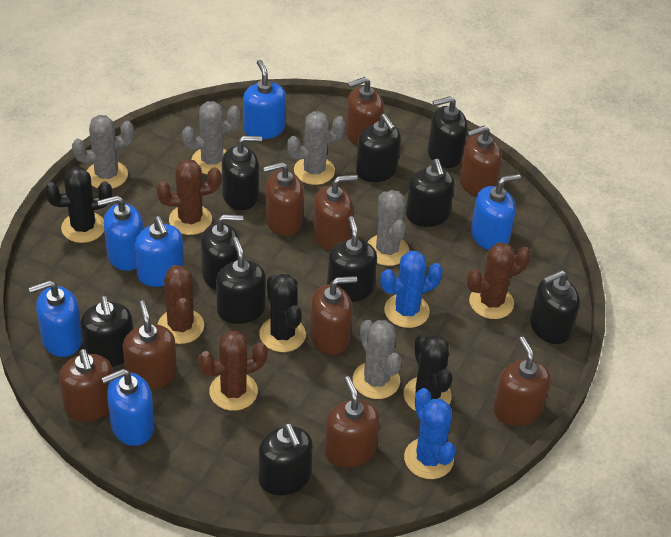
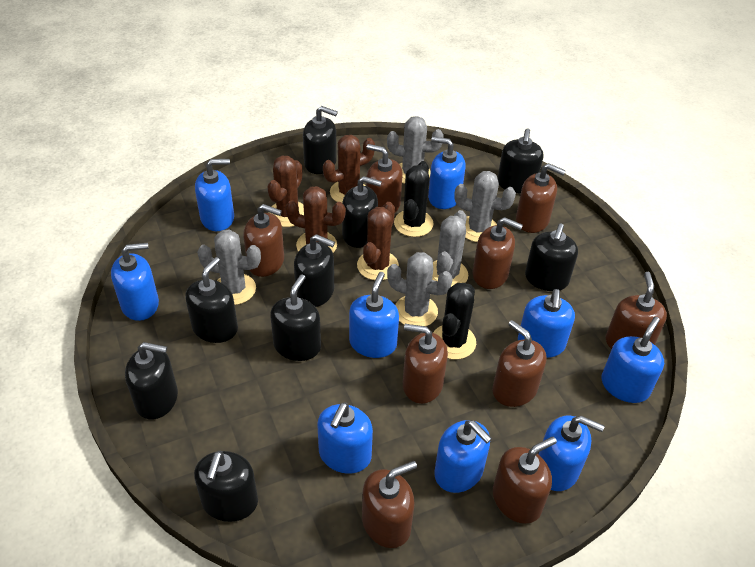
black cactus: [45,166,112,243] [259,274,306,352] [404,334,453,411] = 3 -> [394,161,434,237] [433,283,476,359] = 2
black soap dispenser: [80,296,133,367] [201,215,243,290] [216,237,266,324] [222,136,262,210] [258,423,313,495] [327,216,377,302] [356,114,401,182] [406,159,455,227] [428,96,468,168] [530,270,580,344] = 10 -> [125,342,178,420] [185,257,238,343] [194,450,258,522] [270,274,321,361] [294,234,335,307] [303,106,338,174] [342,176,382,248] [497,128,543,194] [525,223,578,291] = 9
blue cactus: [380,251,443,328] [404,388,456,479] = 2 -> none = 0
blue soap dispenser: [29,280,82,357] [98,195,143,271] [102,369,155,446] [134,216,184,287] [243,60,286,139] [471,174,521,250] = 6 -> [111,243,159,321] [195,159,234,231] [318,402,373,474] [349,272,399,358] [428,137,466,209] [434,420,492,493] [518,289,575,358] [539,416,605,491] [601,317,664,403] = 9

